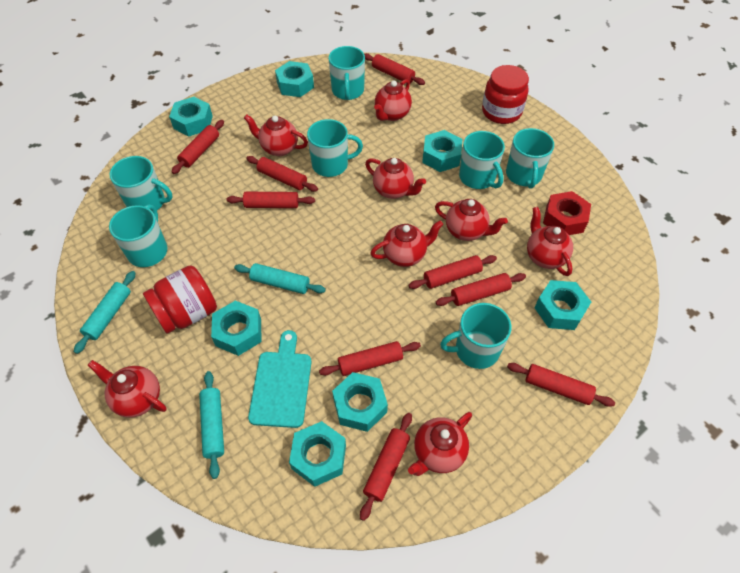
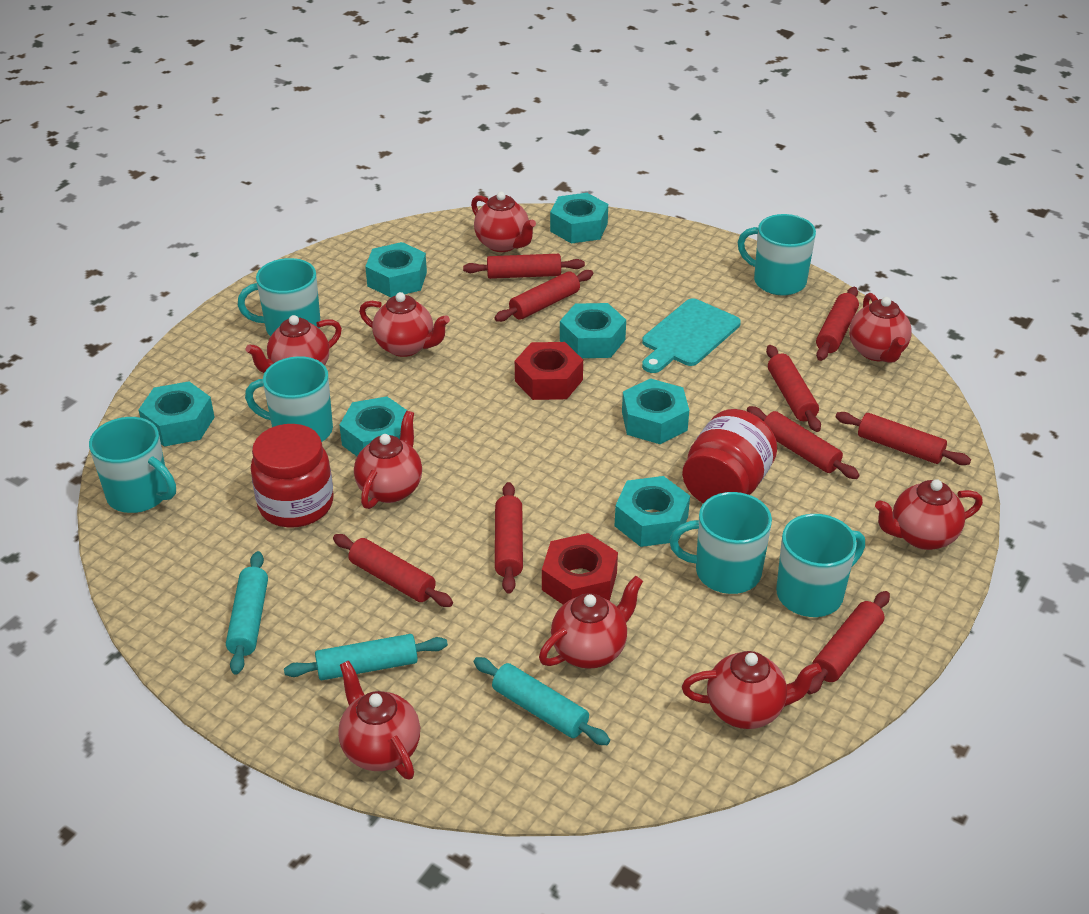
red nut: [543,191,591,235] = 1 -> [515,342,583,400] [542,533,618,604] = 2
red teapot: [88,360,167,418] [244,114,308,156] [365,158,426,199] [370,221,443,267] [374,79,412,121] [408,412,472,476] [435,199,508,241] [527,207,573,276] = 8 -> [246,315,342,373] [338,661,420,780] [354,411,422,509] [359,292,450,357] [471,191,536,252] [539,576,643,669] [682,651,822,729] [849,293,912,363] [875,479,983,550] = 9
turquoise mug: [109,204,167,267] [110,156,173,210] [307,119,363,177] [328,46,365,100] [440,303,511,369] [459,131,505,189] [506,128,554,189] = 7 -> [89,417,176,513] [238,258,321,337] [245,356,333,442] [670,492,772,594] [738,214,816,296] [776,514,865,617] = 6

